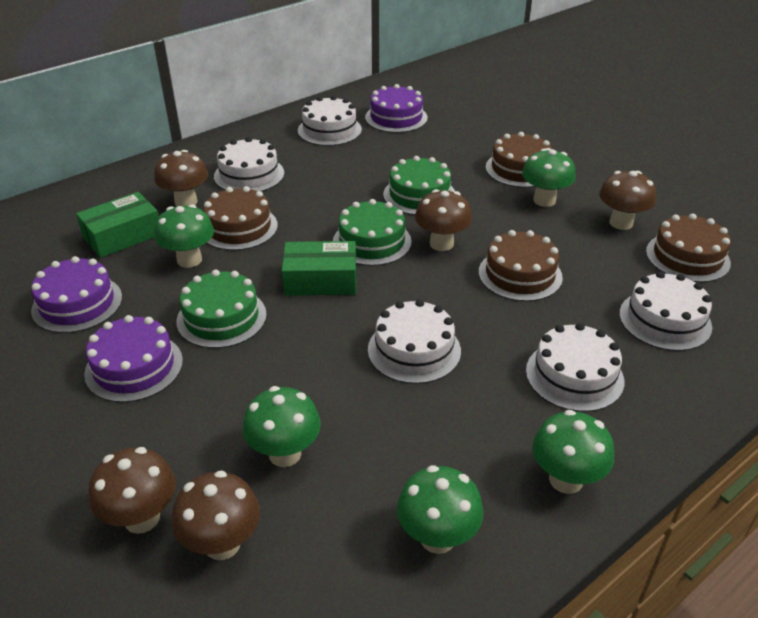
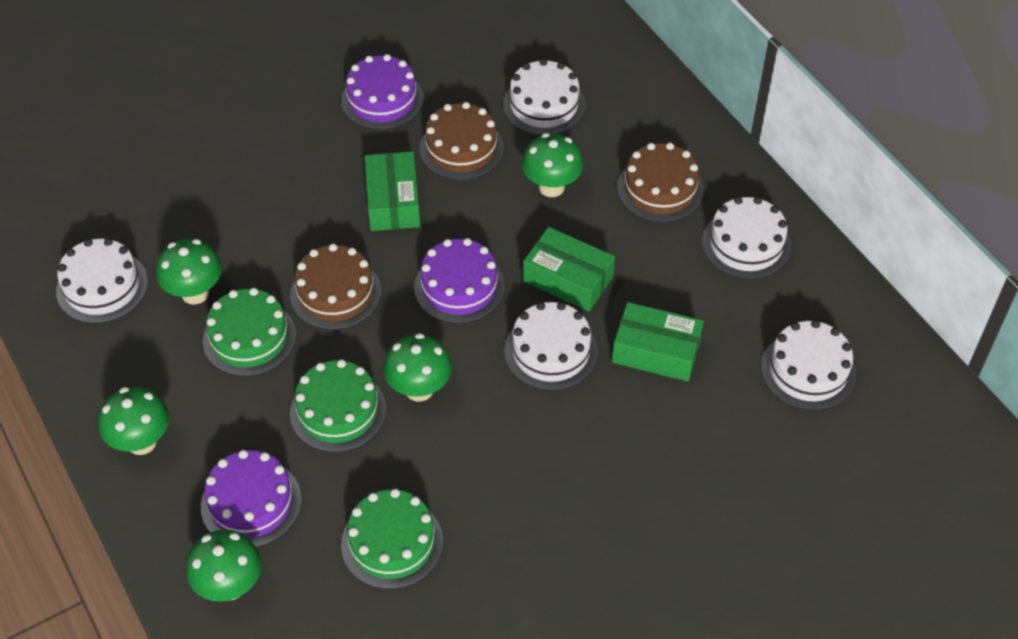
brown cake: [203,186,278,251] [479,230,563,301] [485,132,552,188] [646,213,731,283] = 4 -> [290,244,381,330] [419,102,504,181] [617,143,704,223] = 3
brown mushroom: [89,447,176,534] [154,150,208,206] [172,471,260,560] [415,189,472,251] [599,171,656,230] = 5 -> none = 0
green box: [76,192,159,258] [282,241,356,296] = 2 -> [365,151,420,231] [523,227,615,311] [612,302,704,382] = 3

